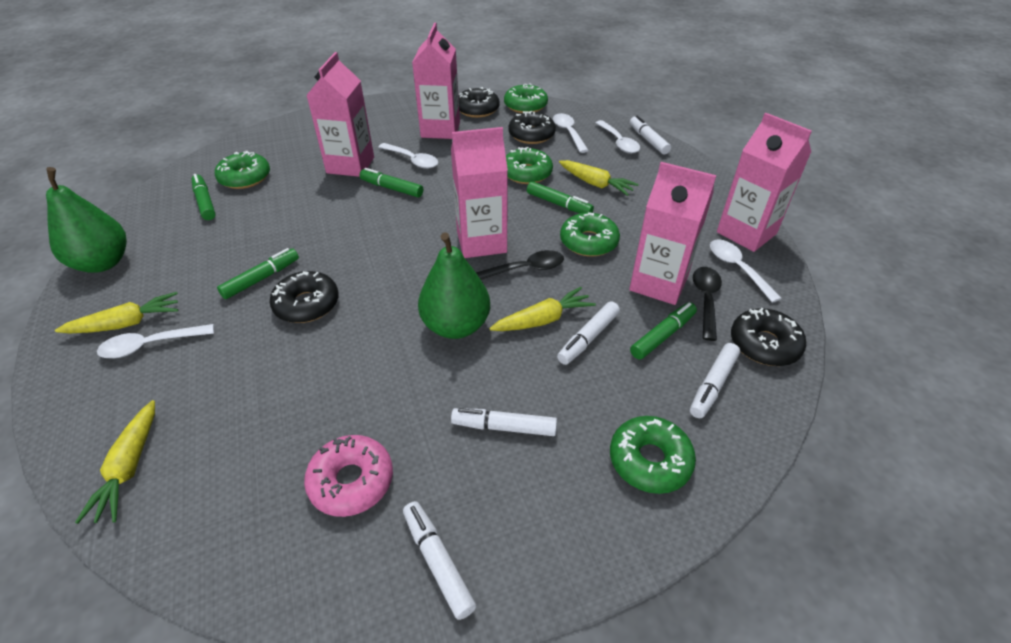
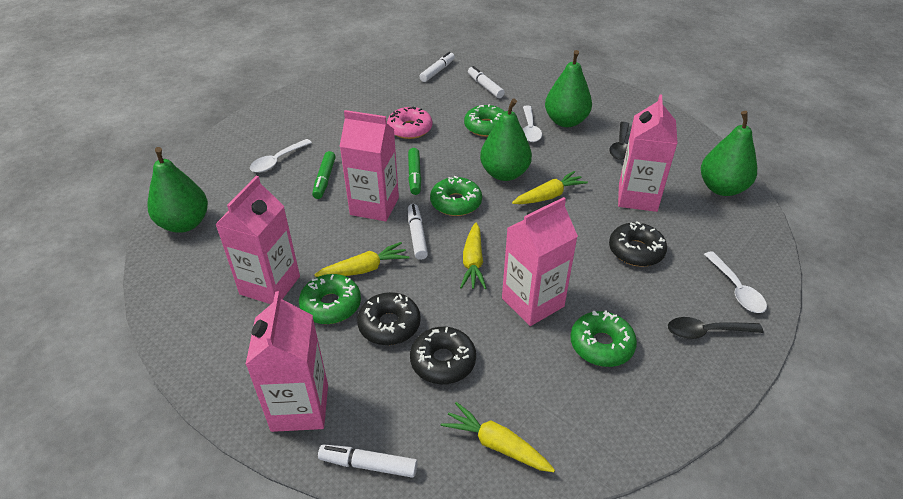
black donut: [270,271,339,323] [458,87,500,118] [508,111,556,144] [731,308,806,366] = 4 -> [357,292,421,345] [410,327,476,384] [609,221,667,267] = 3
green donut: [215,151,270,189] [504,83,548,113] [506,147,553,184] [560,212,620,257] [610,416,696,494] = 5 -> [299,274,361,324] [430,176,482,216] [464,104,505,137] [570,310,637,367] = 4
green marker: [191,174,215,220] [217,248,299,299] [360,168,423,197] [527,181,594,213] [630,302,697,360] = 5 -> [312,151,336,199] [408,148,421,195] = 2
green pear: [46,167,127,273] [418,232,490,339] = 2 -> [148,147,208,233] [480,98,532,181] [545,50,592,127] [701,111,757,196] = 4
white marker: [403,501,476,620] [451,408,557,436] [557,301,620,365] [630,116,671,155] [690,343,740,418] = 5 -> [318,444,418,478] [408,204,428,260] [419,52,455,82] [468,66,505,98] = 4
white spoon: [97,324,214,358] [378,143,438,169] [553,113,589,153] [596,120,640,153] [710,239,782,303] = 5 -> [250,139,312,173] [523,106,542,142] [704,251,767,313] = 3

